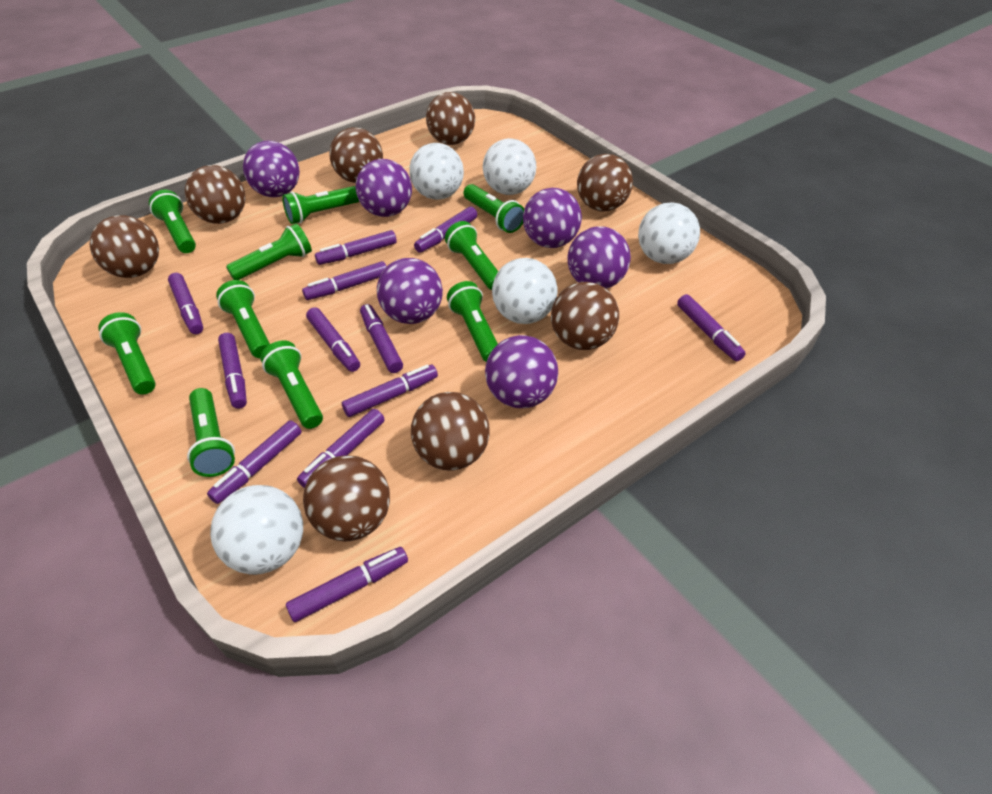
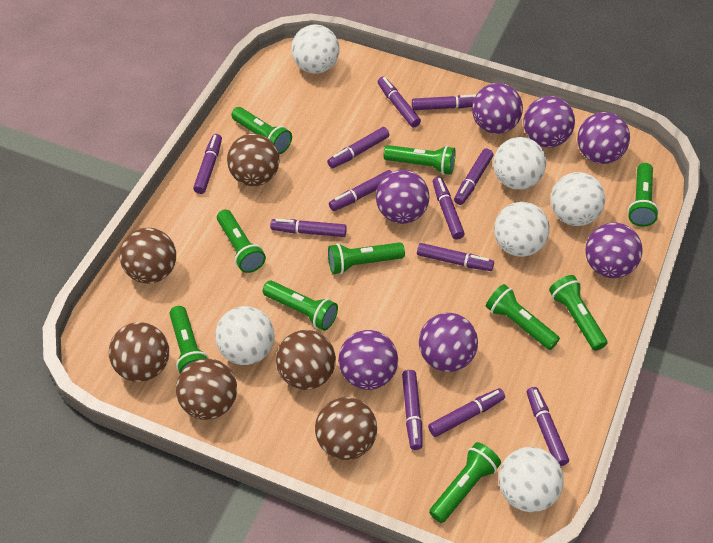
brown ball: [90,215,159,278] [185,165,246,224] [303,456,390,542] [329,127,383,183] [411,392,490,471] [426,92,475,145] [551,282,619,350] [577,154,633,211] = 8 -> [109,322,169,382] [120,228,176,284] [176,359,237,420] [227,134,280,186] [276,330,336,390] [315,397,377,460] = 6
purple ball: [243,141,300,197] [356,159,412,217] [377,258,443,324] [485,335,558,408] [523,188,582,248] [568,226,631,289] = 6 -> [338,330,398,390] [376,170,429,224] [419,313,478,372] [472,83,523,134] [523,96,575,147] [577,112,630,164] [585,223,643,278] = 7
white ball: [210,485,303,575] [410,143,464,200] [483,138,536,195] [492,258,558,324] [638,203,700,264] = 5 -> [215,306,274,365] [291,25,339,74] [493,137,546,190] [494,202,550,257] [499,447,564,512] [551,172,605,226] = 6

